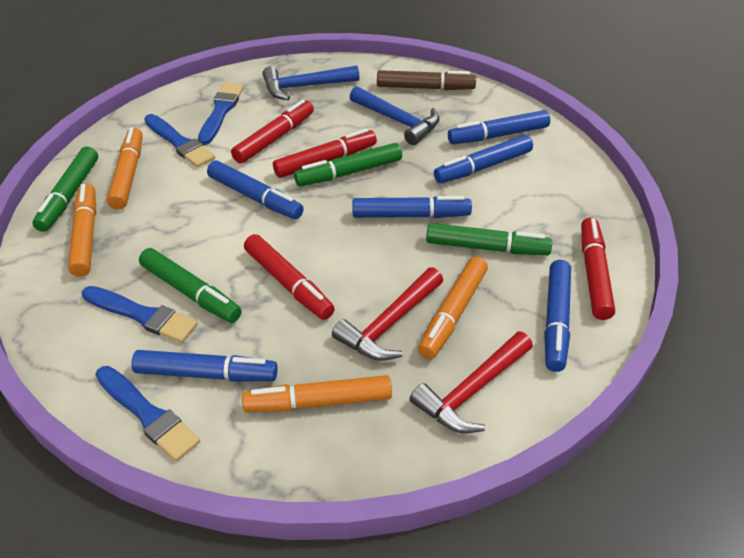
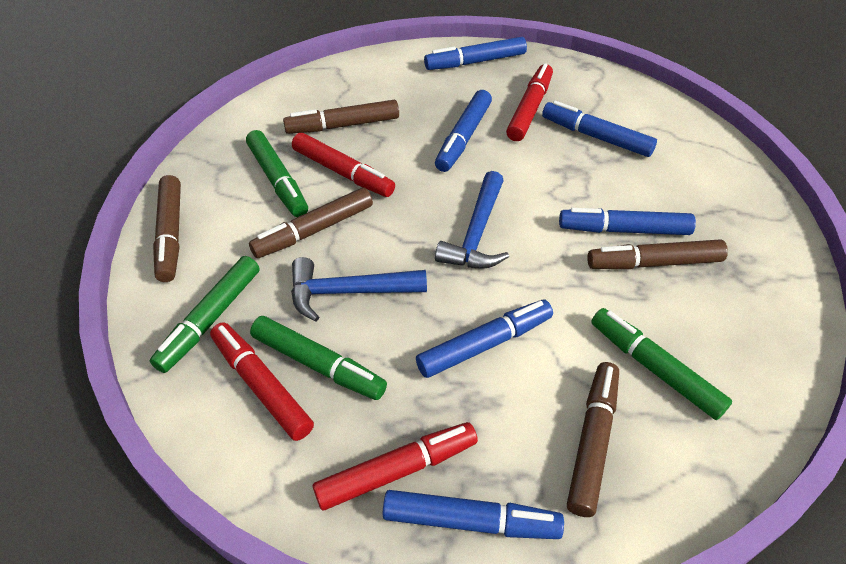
blue brush: [82,286,198,343] [95,366,200,461] [144,114,215,168] [198,83,244,145] = 4 -> none = 0
brown marker: [377,70,476,90] = 1 -> [153,175,181,282] [249,188,373,258] [283,100,399,134] [567,362,619,517] [587,239,728,269] = 5
orange marker: [68,183,96,277] [107,128,143,210] [242,375,392,412] [418,256,488,359] = 4 -> none = 0
red hammer: [332,267,443,361] [410,331,533,433] = 2 -> none = 0

